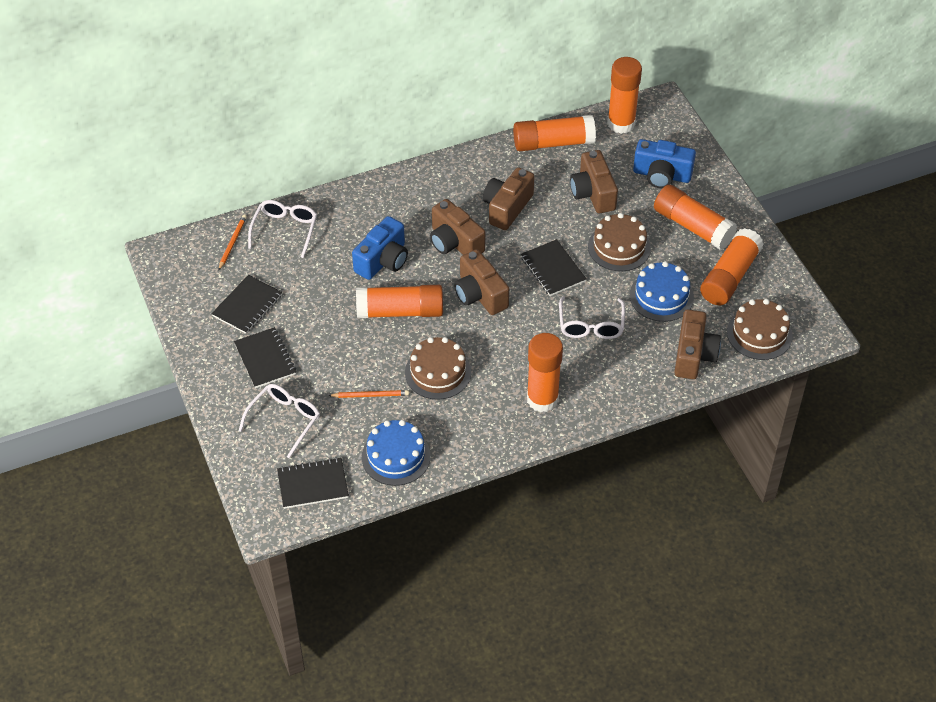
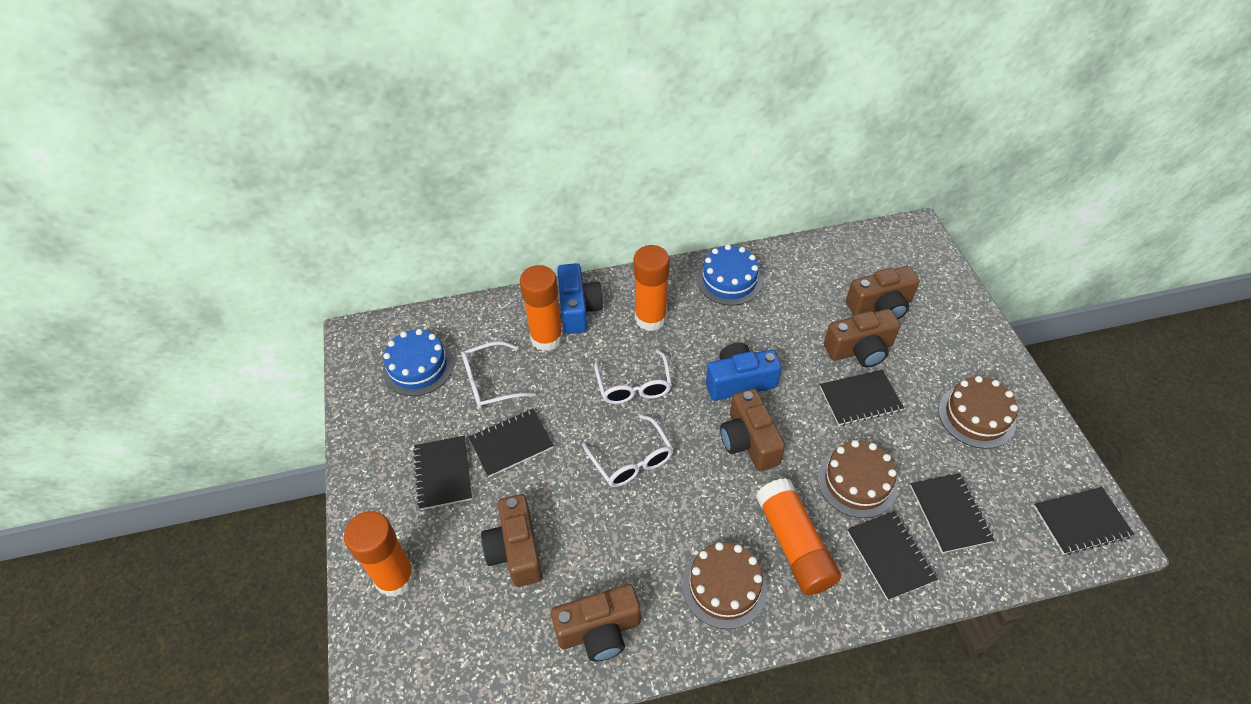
black notebook: [211,275,282,334] [234,327,296,388] [277,457,349,509] [521,239,586,296] = 4 -> [413,436,472,510] [469,409,554,477] [820,370,904,425] [847,511,938,601] [910,473,995,553] [1034,487,1134,555] = 6
orange glue stick: [356,285,443,318] [513,115,596,151] [527,333,563,412] [607,57,642,134] [654,185,737,250] [700,228,764,305] = 6 -> [344,511,416,597] [520,265,563,351] [634,245,670,331] [756,478,841,595] = 4
orange pencil: [219,215,247,270] [328,390,409,398] = 2 -> none = 0

